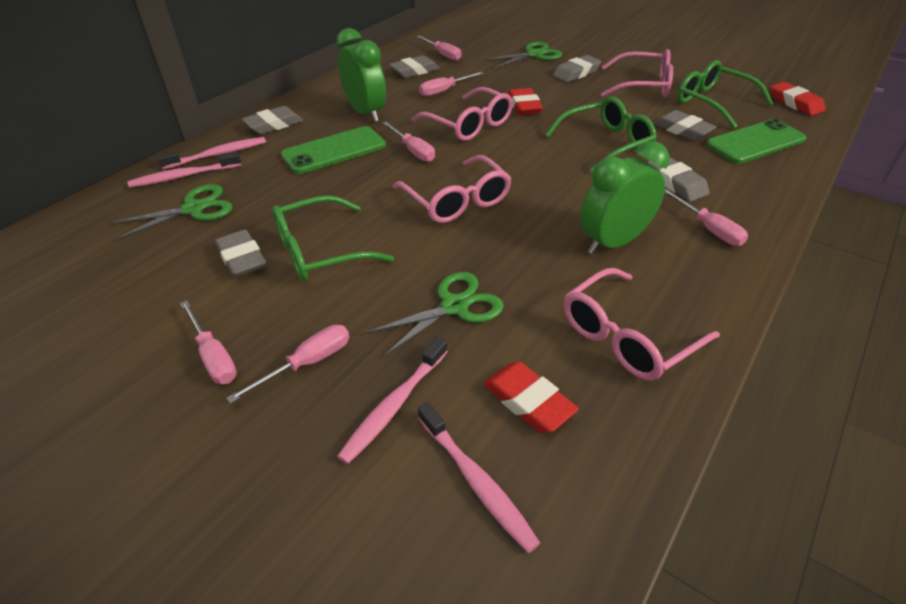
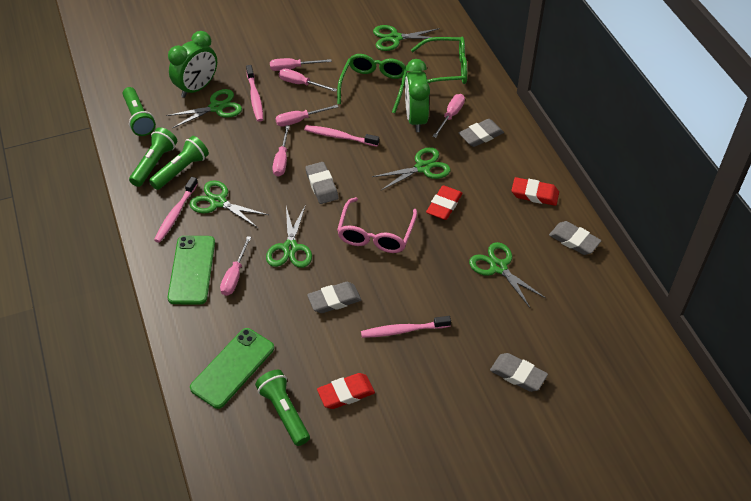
green flashlight: none = 0 -> [123,87,156,136] [129,127,177,187] [149,136,209,190] [255,370,310,446] = 4
green glasses: [272,195,394,281] [545,97,656,173] [678,60,773,129] = 3 -> [337,54,407,113] [411,37,467,84] = 2
green scissors: [109,184,233,240] [365,272,504,357] [485,42,562,68] = 3 -> [166,89,242,128] [189,180,269,228] [266,205,312,268] [372,147,450,191] [373,25,440,51] [469,242,546,308] = 6
grey eraser: [215,230,266,277] [242,106,303,134] [389,55,440,78] [553,55,601,82] [647,157,710,202] [653,110,717,141] = 6 -> [305,162,338,204] [307,282,361,313] [459,119,504,147] [490,353,548,392] [549,221,602,255] = 5
pink glasses: [393,155,512,223] [412,87,513,141] [564,268,720,381] [601,49,673,97] = 4 -> [337,197,417,253] = 1

